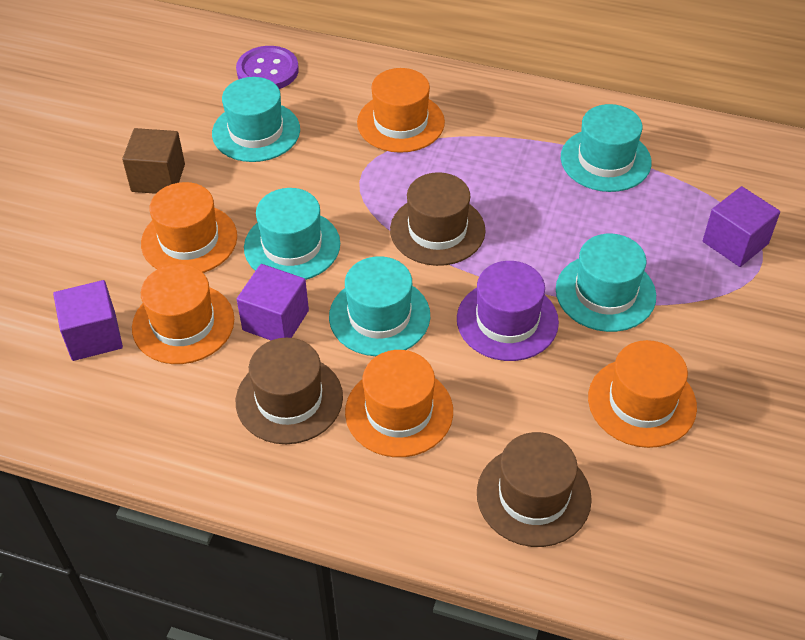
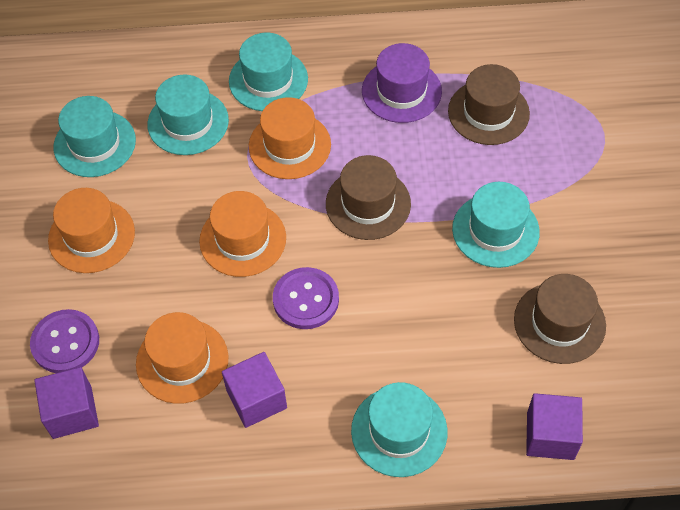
brown cube: [122,128,185,194] = 1 -> none = 0
orange hat: [132,264,234,364] [141,182,237,273] [345,350,453,457] [357,68,445,153] [588,340,697,448] = 5 -> [48,188,135,273] [136,312,228,404] [199,191,286,277] [249,97,331,179] = 4
purple button: [236,46,299,89] = 1 -> [30,309,99,373] [273,267,339,329] = 2

